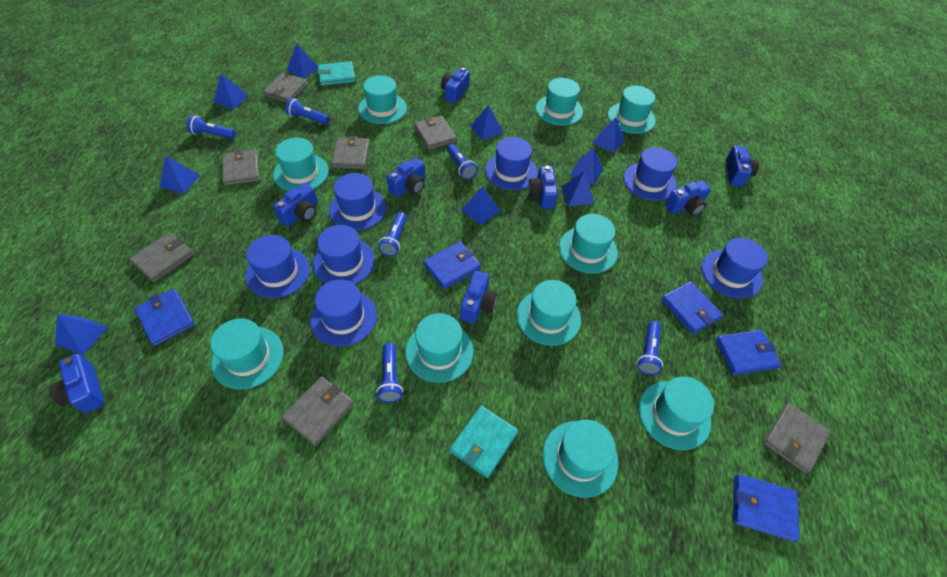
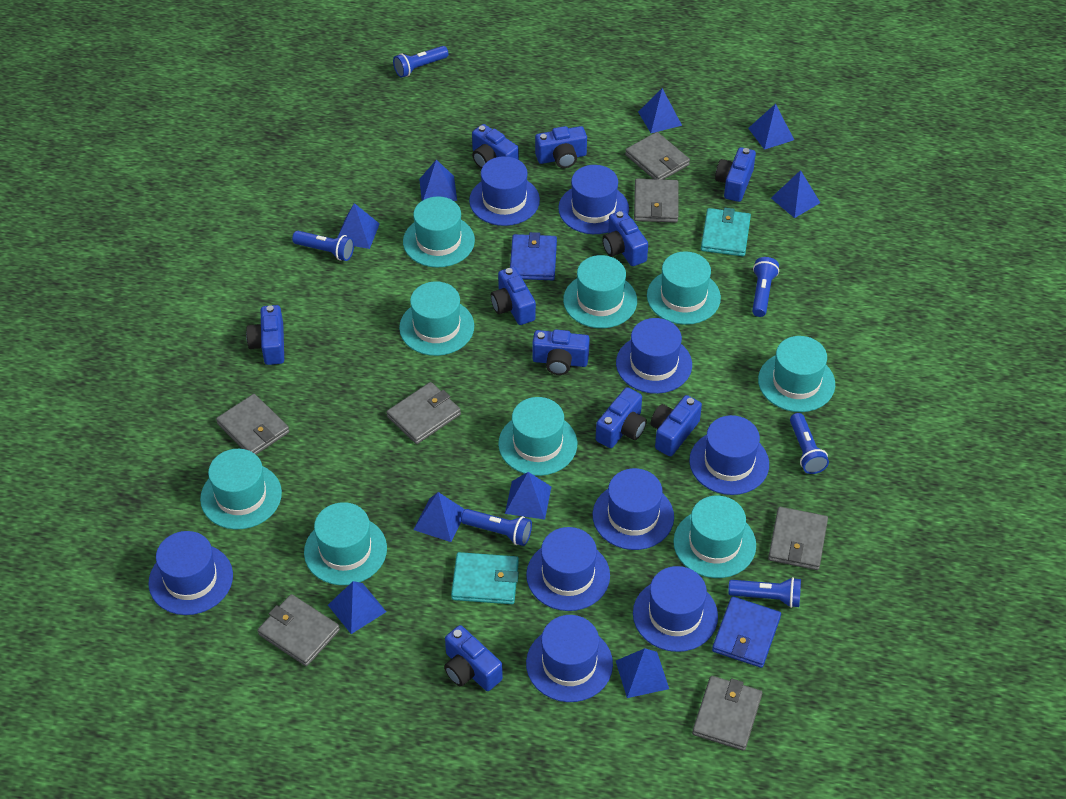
blue camera: [49,354,105,413] [273,183,318,226] [386,157,425,197] [441,68,470,104] [460,271,498,323] [528,166,558,209] [665,181,711,216] [726,145,759,187] = 8 -> [246,305,284,365] [444,625,503,691] [472,124,519,169] [491,267,536,325] [532,329,590,375] [535,126,587,168] [596,387,647,448] [602,210,648,266] [651,395,702,456] [715,147,756,202] = 10
blue hat: [245,235,310,298] [310,280,377,347] [313,225,375,284] [329,173,386,230] [485,137,538,190] [623,147,677,201] [701,238,768,299] = 7 -> [148,531,233,615] [469,156,540,226] [526,527,610,611] [526,615,613,702] [558,165,629,234] [593,468,674,550] [616,318,692,394] [633,566,718,652] [689,415,769,495] = 9
blue wallet: [134,289,195,346] [423,241,481,289] [661,281,723,334] [715,330,781,375] [733,474,800,542] = 5 -> [510,232,557,280] [712,596,781,668] = 2
turquoise hat: [210,318,284,389] [273,138,329,191] [358,75,407,124] [405,313,473,383] [517,280,581,346] [536,78,583,126] [543,420,618,498] [559,214,618,273] [608,86,656,134] [639,377,714,450] = 10 -> [200,449,282,529] [304,502,387,585] [399,281,474,356] [403,196,475,268] [498,397,577,476] [563,255,637,328] [647,251,721,325] [673,495,756,578] [758,336,835,412] = 9

